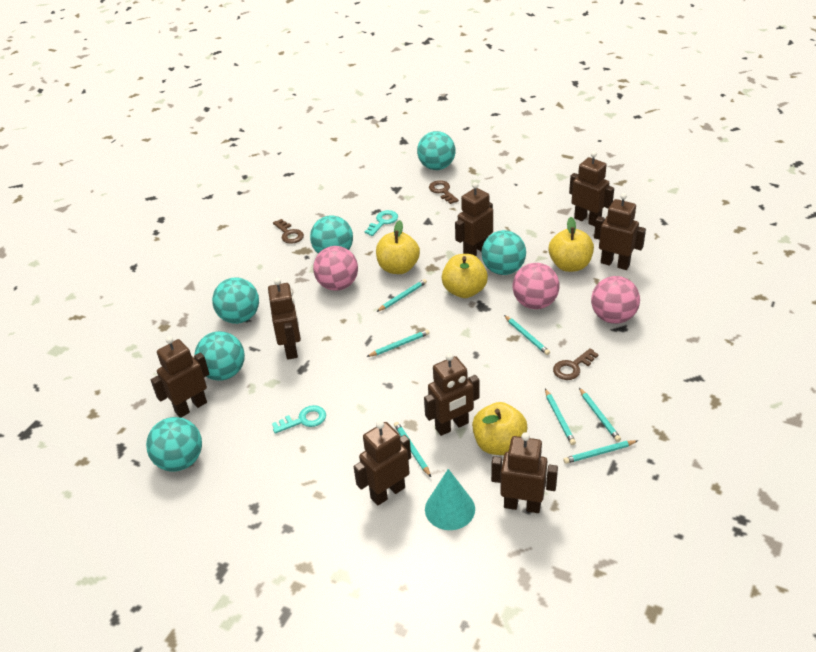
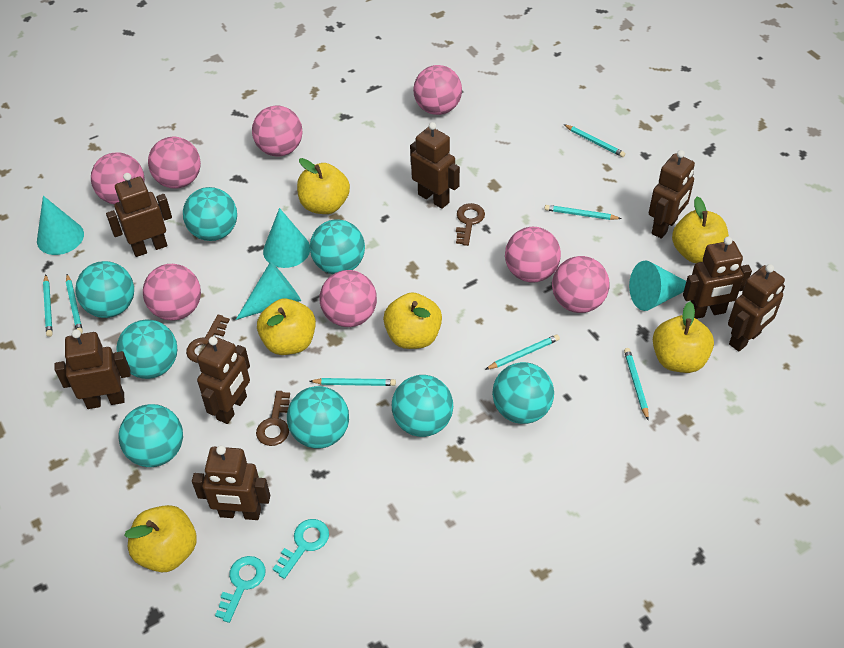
pink ball: [313,246,358,291] [513,263,560,309] [591,276,640,324] = 3 -> [91,152,145,205] [143,264,201,321] [148,137,201,189] [252,105,302,157] [320,270,377,327] [413,65,462,115] [505,227,561,283] [552,256,610,313] = 8
turquoise ball: [146,417,202,471] [194,331,245,381] [212,277,259,324] [310,215,353,254] [417,131,455,170] [481,230,526,275] = 6 -> [75,261,134,318] [116,320,177,379] [119,404,183,467] [183,187,237,241] [287,386,349,448] [310,219,365,274] [392,375,453,437] [492,362,554,424] = 8
turquoise cone: [425,469,475,530] = 1 -> [37,196,84,255] [236,262,301,320] [263,208,310,268] [629,260,686,311] = 4
yellow apple: [376,220,420,274] [442,254,488,298] [472,402,528,455] [549,217,594,272] = 4 -> [124,505,197,572] [257,299,316,355] [297,158,350,214] [383,292,442,349] [653,302,714,373] [672,197,729,263] = 6

